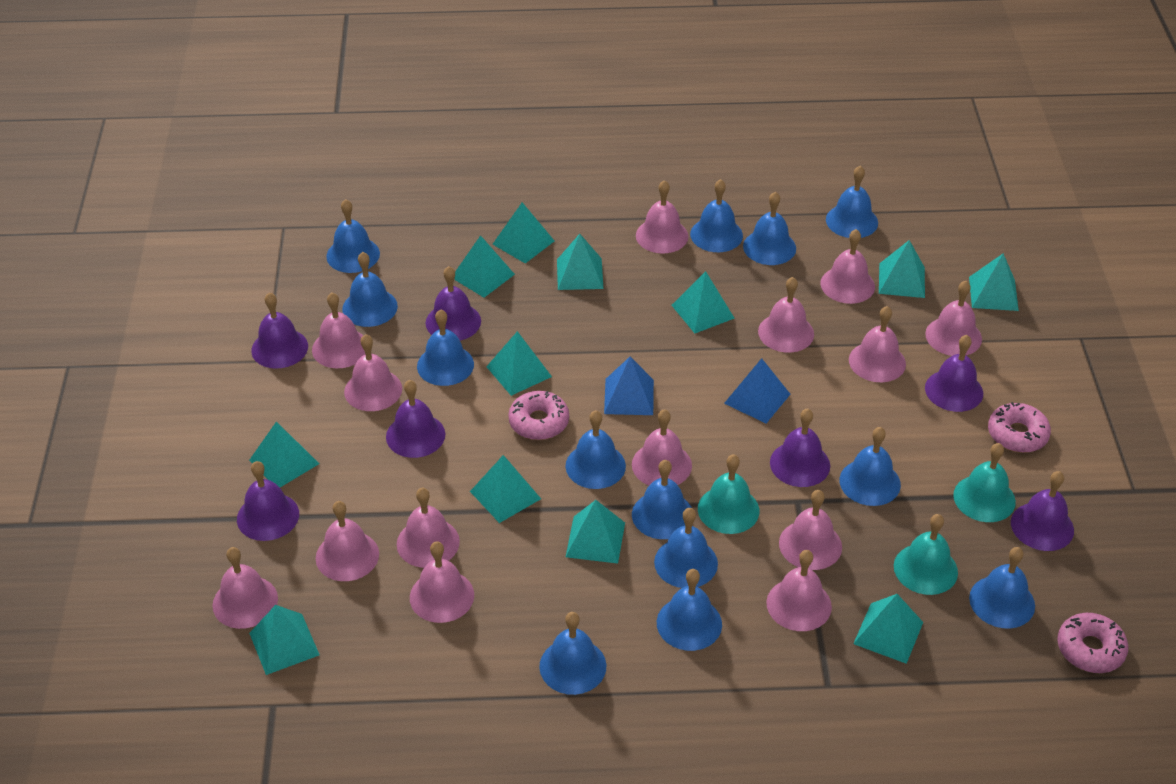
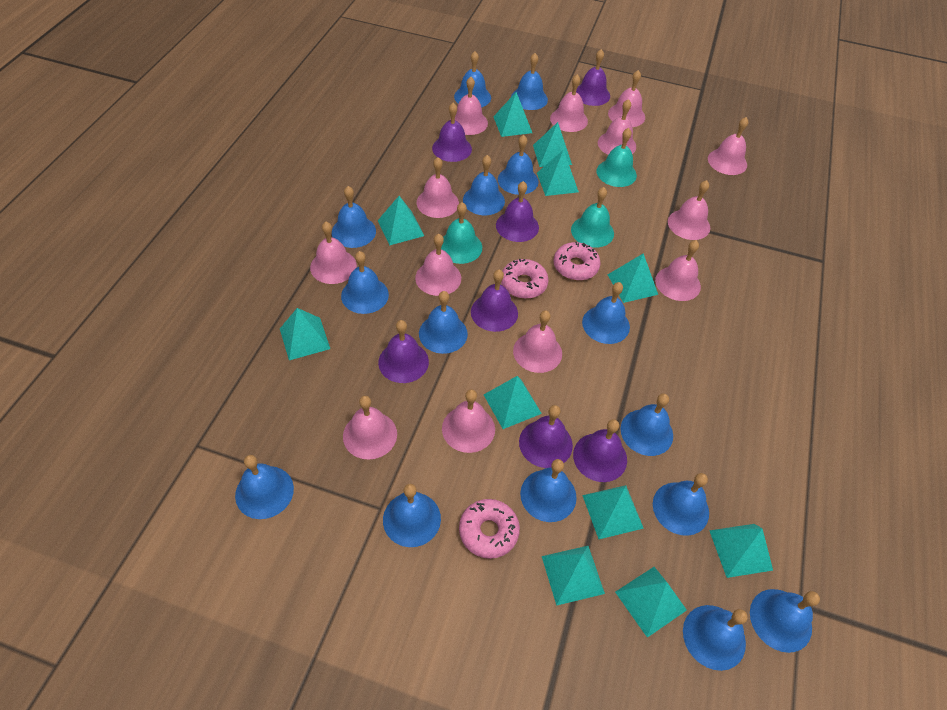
blue bell: [326,199,380,273] [342,252,398,327] [417,309,474,386] [539,612,606,695] [566,410,626,489] [632,460,692,539] [654,508,718,588] [657,569,722,651] [690,179,743,252] [743,192,796,265] [826,166,878,238] [839,427,901,506] [969,547,1035,629] = 13 -> [235,455,294,519] [332,186,376,248] [341,251,389,314] [383,484,441,547] [419,291,468,354] [454,51,491,108] [463,155,505,215] [498,135,539,195] [511,53,548,110] [520,459,577,522] [582,282,630,344] [620,393,673,456] [653,473,709,536] [683,605,748,671] [750,589,820,653] = 15
blue pyramid: [604,356,654,415] [724,358,790,423] = 2 -> none = 0
pink bell: [213,547,278,629] [312,293,365,368] [316,501,379,581] [344,334,402,411] [397,488,460,568] [410,541,474,623] [632,409,692,485] [636,180,688,254] [758,277,814,353] [766,550,832,631] [779,490,842,570] [821,229,875,304] [849,306,906,382] [925,281,982,356] = 14 -> [310,222,357,284] [343,396,397,460] [415,234,461,296] [417,157,459,218] [442,389,495,453] [450,77,488,135] [513,310,562,373] [550,74,588,132] [598,99,636,155] [608,70,645,127] [655,240,701,301] [668,180,710,240] [708,117,748,175] = 13
turquoise pyramid: [249,422,319,487] [249,605,320,675] [454,235,515,297] [470,455,541,523] [486,331,552,396] [493,202,554,263] [557,234,603,290] [566,500,625,564] [672,271,735,333] [853,594,923,664] [879,240,925,298] [969,253,1019,311] = 12 -> [280,308,330,360] [378,196,424,245] [484,376,542,429] [493,92,532,137] [533,122,572,167] [537,150,579,196] [542,546,605,606] [582,485,644,539] [608,253,658,303] [615,567,687,638] [709,524,773,578] = 11

